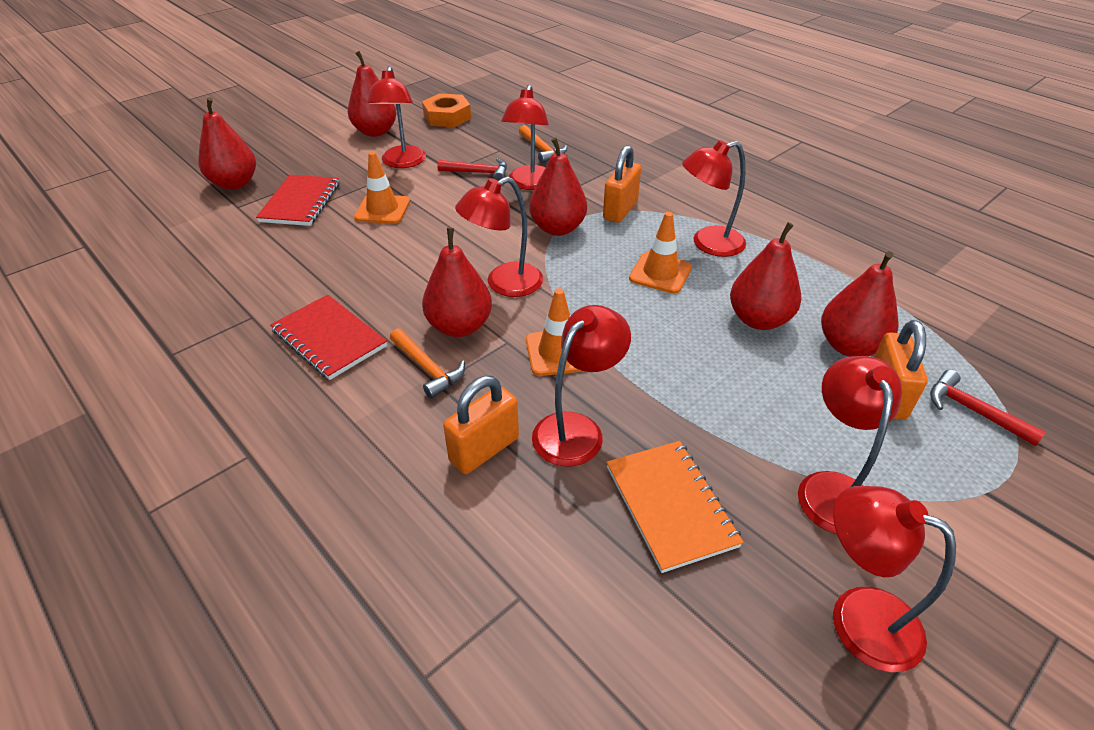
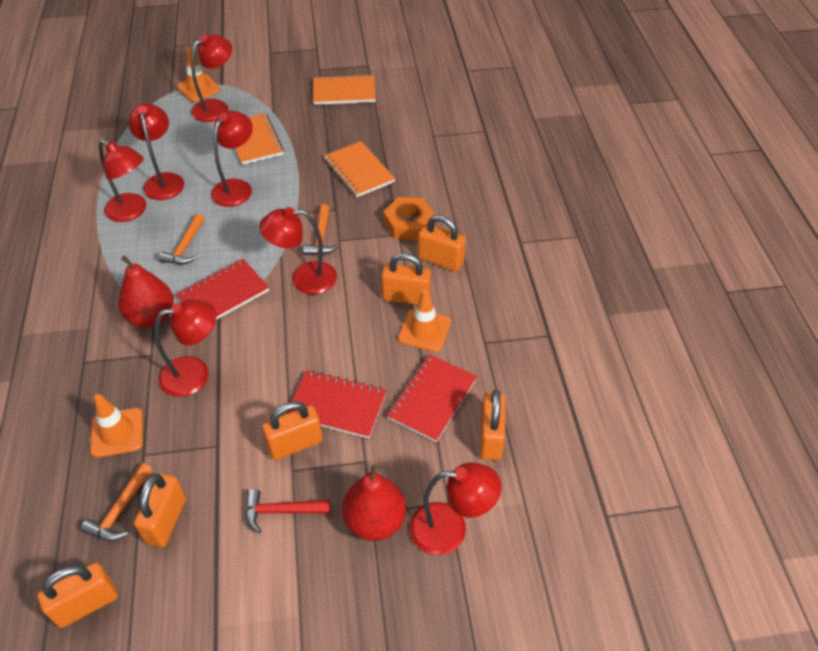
orange hammer: [390,328,465,399] [519,125,567,163] = 2 -> [81,463,153,541] [159,214,205,264] [303,204,339,255] = 3
orange notebook: [606,441,744,573] = 1 -> [235,113,284,165] [313,74,376,105] [324,141,395,197] = 3
orange padlock: [443,376,519,474] [603,145,641,223] [874,320,928,419] = 3 -> [37,562,118,628] [134,473,186,547] [262,401,323,460] [381,253,431,305] [418,215,466,272] [480,390,505,460] = 6
red hammer: [437,158,507,181] [930,370,1046,446] = 2 -> [245,489,331,533] = 1
red notebook: [256,175,339,226] [270,295,387,380] = 2 -> [176,259,269,320] [286,370,387,439] [387,354,477,442] = 3
red pear: [198,97,256,190] [348,51,397,137] [422,228,492,337] [529,138,587,236] [730,222,801,330] [821,251,899,357] = 6 -> [118,256,174,328] [342,464,406,541] = 2

